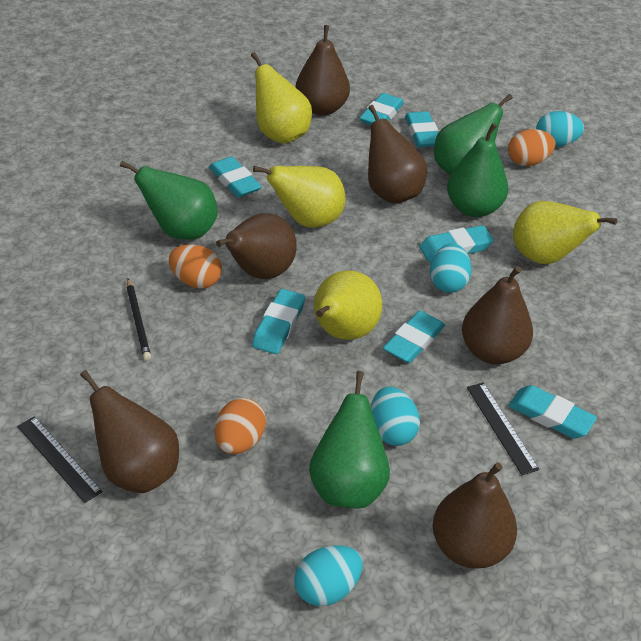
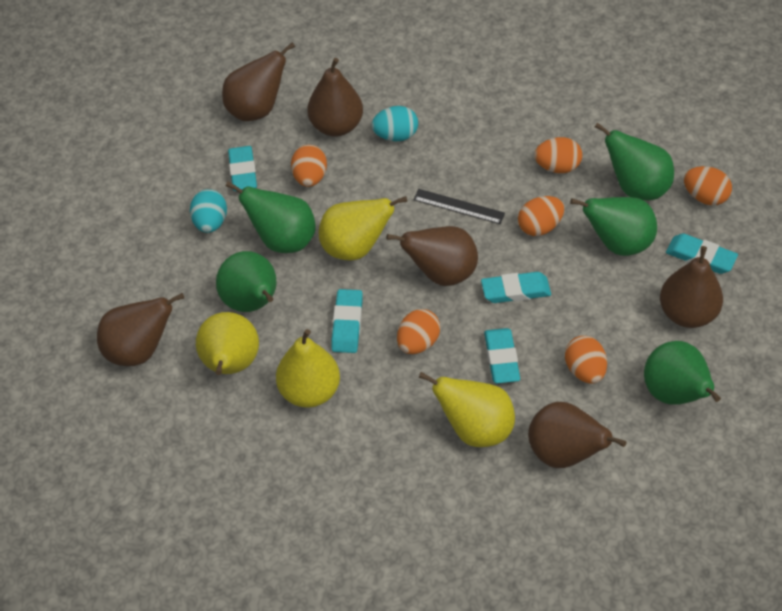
black pencil: [127,279,151,360] = 1 -> none = 0
black ruler: [17,416,102,503] [467,382,539,475] = 2 -> [413,189,505,224] = 1
green pear: [120,161,218,240] [309,371,390,509] [434,94,513,175] [447,123,508,217] = 4 -> [216,251,277,312] [226,181,316,253] [570,197,657,256] [595,122,674,200] [644,341,721,405] = 5
orange egg: [169,244,222,289] [215,398,266,454] [508,129,555,166] = 3 -> [291,145,327,187] [397,309,440,354] [518,196,564,236] [534,137,582,173] [565,336,607,384] [684,166,732,206] = 6
turquoise egg: [294,545,363,606] [371,387,420,446] [430,243,472,293] [536,111,584,147] = 4 -> [190,189,227,233] [372,106,418,141] = 2
turquoise eraser: [209,156,262,198] [252,289,305,354] [359,93,404,125] [383,311,445,363] [405,111,438,148] [419,225,494,262] [508,385,597,439] = 7 -> [228,146,257,191] [331,289,363,353] [481,272,551,303] [484,328,520,383] [666,233,738,274] = 5

